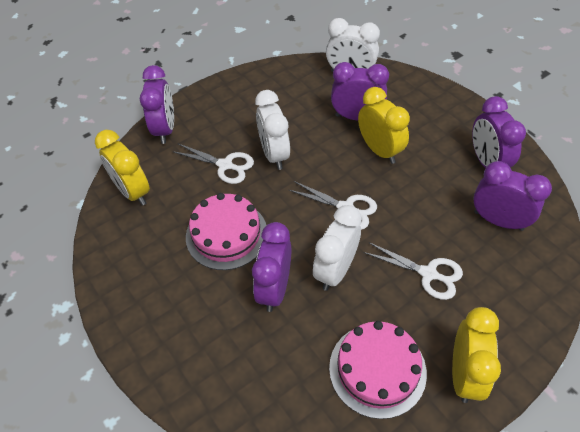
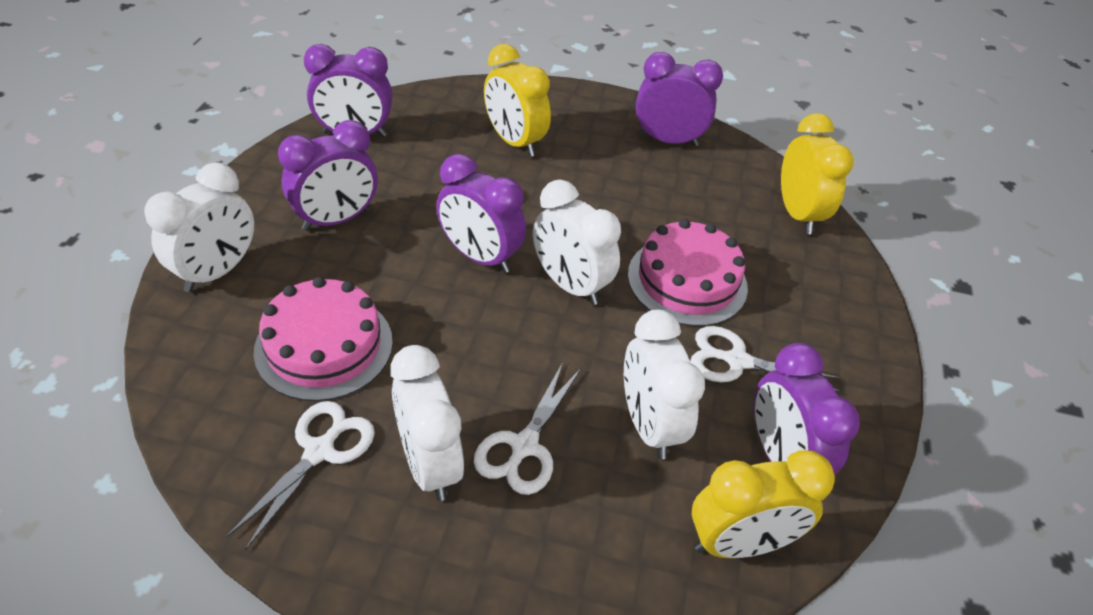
white clock: [255,90,290,170] [313,205,362,291] [326,18,380,72] = 3 -> [144,162,254,292] [391,345,464,501] [533,180,621,305] [624,309,705,459] = 4

